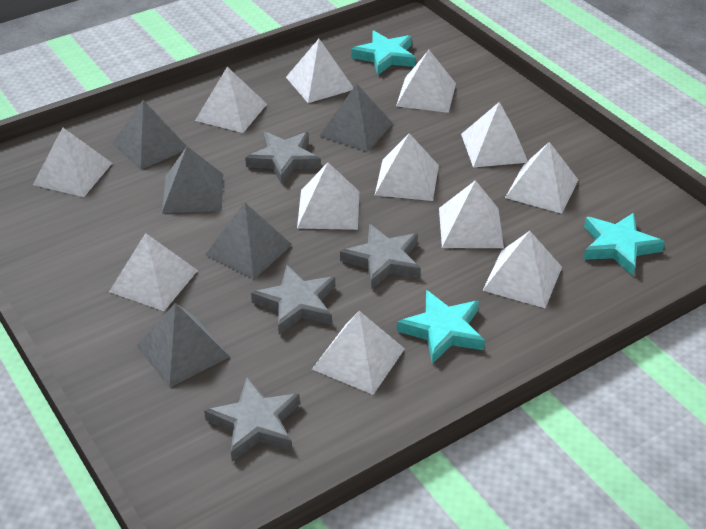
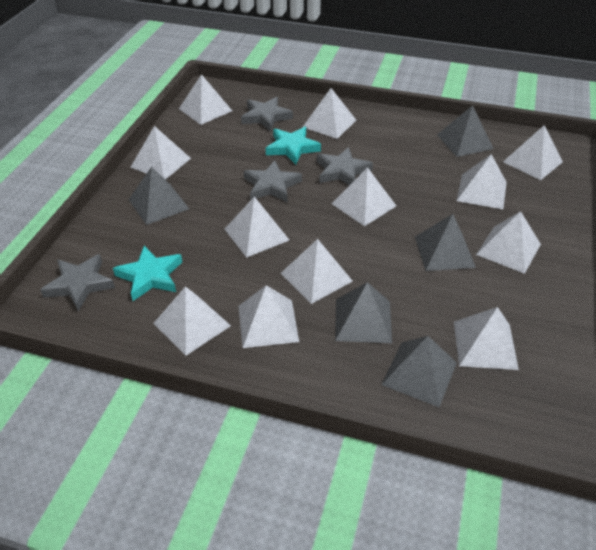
turquoise star: [351,31,416,75] [397,290,485,364] [583,212,665,276] = 3 -> [113,246,182,301] [266,127,321,165] = 2

